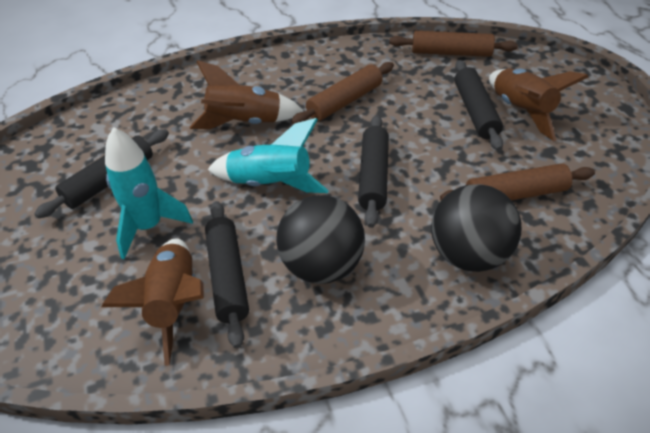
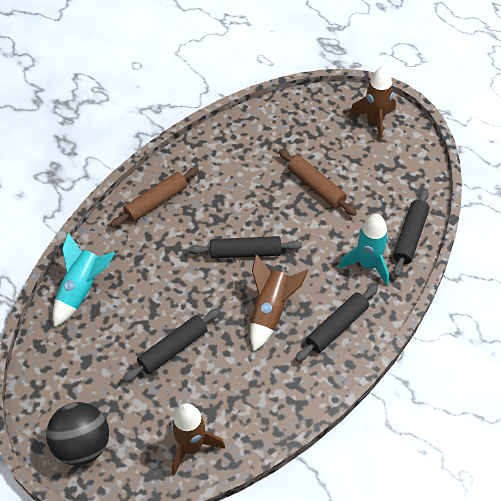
black ball: [276,195,365,284] [431,184,521,272] = 2 -> [46,402,109,466] = 1
brown rolling pin: [291,62,394,125] [389,31,518,57] [440,163,595,200] = 3 -> [110,167,199,228] [279,149,357,216] = 2

